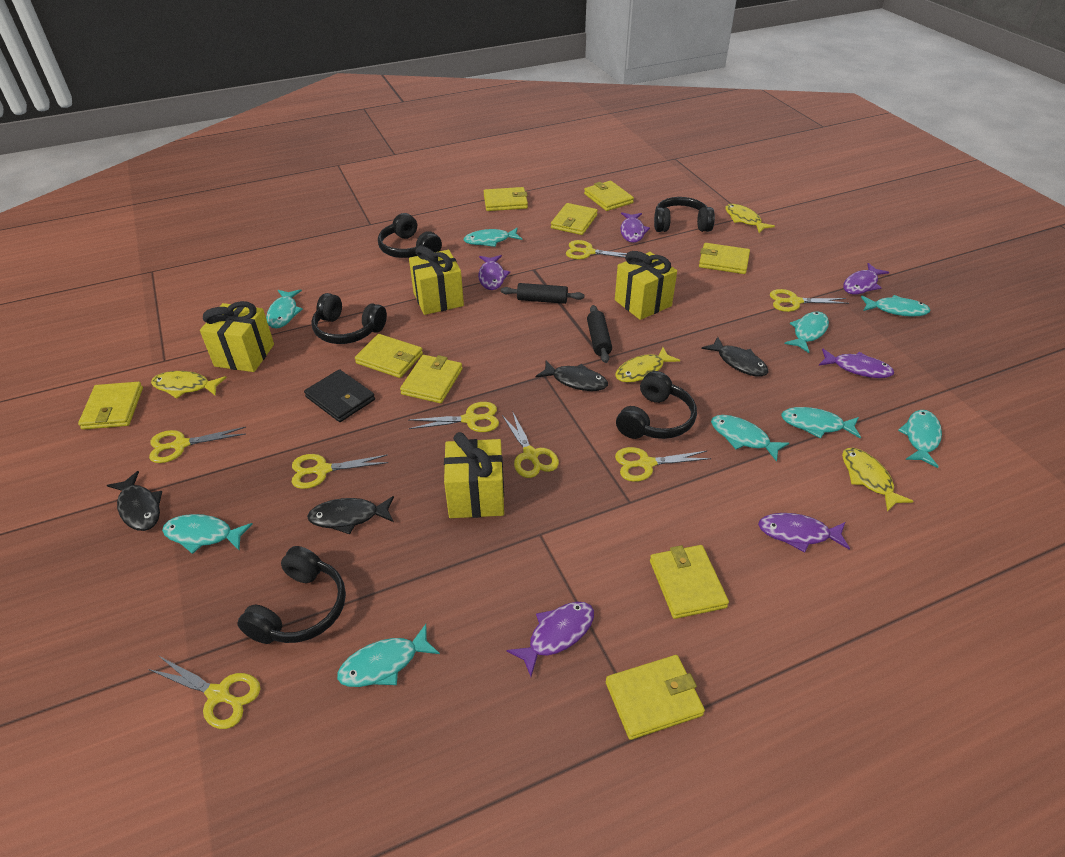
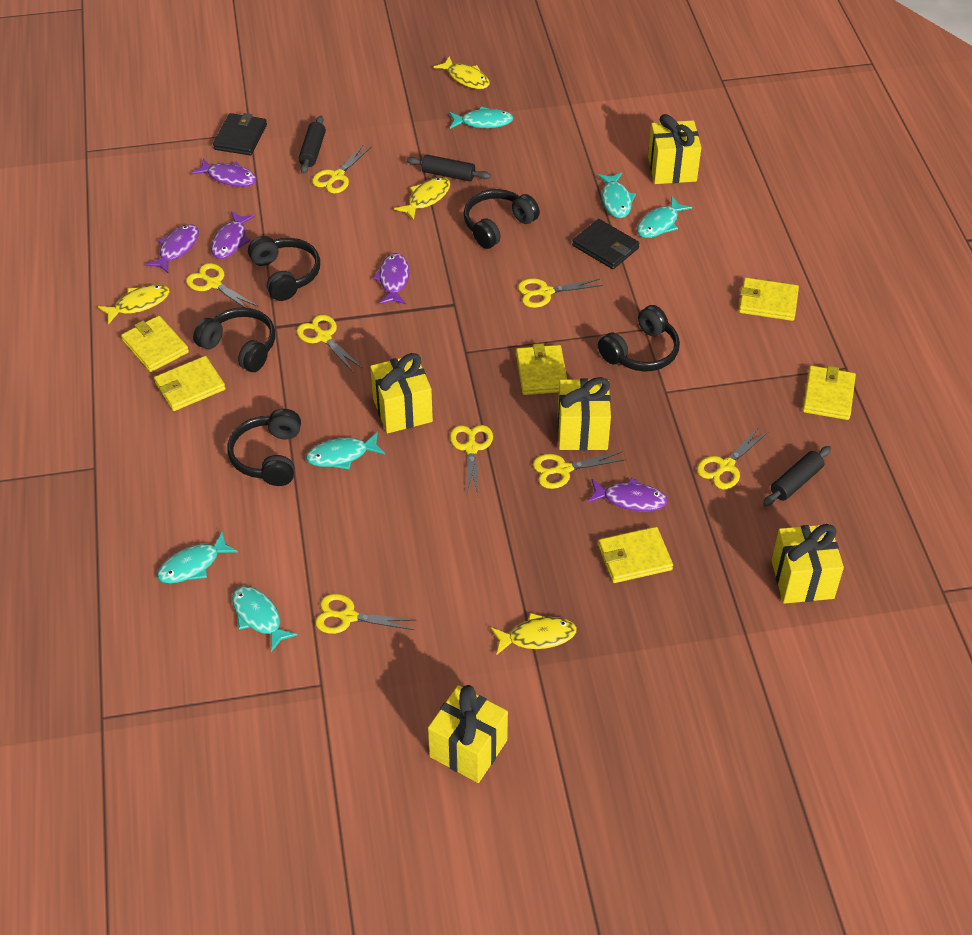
black fish: [107,471,162,531] [307,496,394,534] [536,361,608,391] [701,337,769,377] = 4 -> none = 0
black rolling pin: [501,283,584,304] [587,305,612,363] = 2 -> [299,116,326,174] [406,155,491,181] [763,446,831,506] = 3
black wallet: [304,369,375,422] = 1 -> [213,113,267,155] [572,219,640,269] = 2
purple fish: [478,255,510,290] [507,602,594,677] [620,212,650,243] [758,513,850,553] [819,349,894,378] [843,263,889,294] = 6 -> [146,224,199,273] [191,158,257,187] [211,211,255,259] [372,253,409,304] [587,478,668,512] = 5
turquoise fish: [162,514,253,554] [266,289,303,329] [337,624,440,687] [464,228,522,247] [711,415,789,462] [781,407,861,438] [784,311,829,353] [861,295,930,316] [898,410,942,468] = 9 -> [157,531,238,583] [232,586,298,652] [306,432,385,470] [449,107,513,129] [598,173,636,218] [637,197,692,238] = 6
yellow gift: [200,301,274,372] [409,246,464,315] [444,432,504,518] [615,251,677,320] = 4 -> [370,353,433,433] [428,685,508,783] [558,377,611,451] [648,114,701,184] [771,524,844,604] = 5
yellow wallet: [78,382,143,430] [355,334,423,378] [400,355,462,403] [484,187,528,211] [551,203,598,235] [584,181,634,211] [606,655,705,740] [650,545,729,619] [699,243,750,274] = 9 -> [121,316,189,372] [154,356,226,411] [516,343,567,395] [598,527,673,583] [739,278,799,321] [803,366,856,420] = 6

